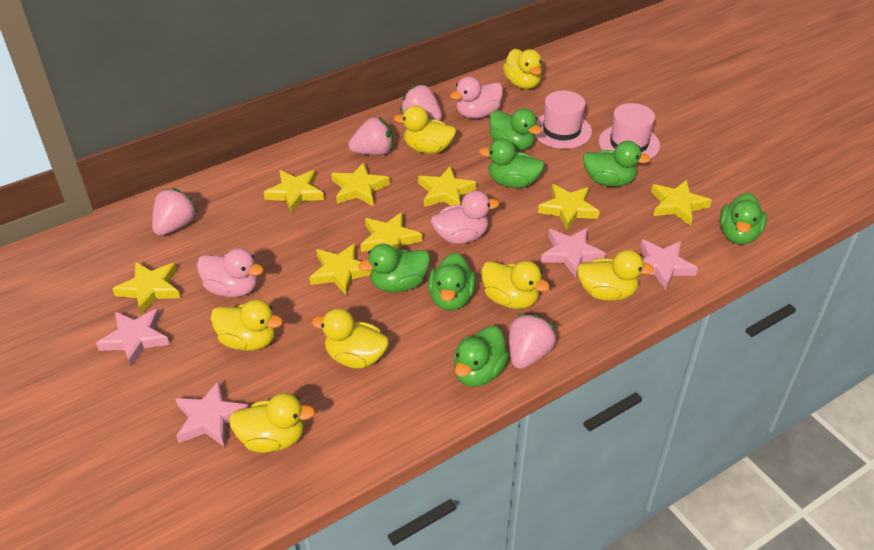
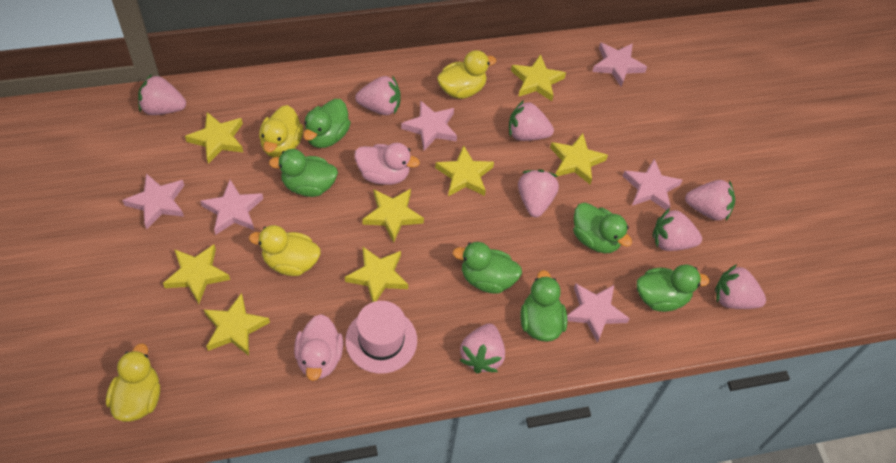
green duck: [359,244,430,293] [428,253,476,311] [454,326,509,387] [479,138,545,188] [489,108,542,151] [583,141,651,187] [720,193,767,245] = 7 -> [269,149,338,197] [303,99,351,148] [453,242,522,294] [521,270,567,342] [573,203,632,253] [637,264,710,312] = 6
pink duck: [197,248,264,297] [431,191,499,244] [450,77,503,119] = 3 -> [294,314,343,381] [354,143,420,185] = 2
pink hat: [535,90,592,149] [599,103,660,159] = 2 -> [345,301,417,374] = 1
pink star: [96,308,170,367] [175,381,249,447] [541,228,605,277] [640,240,698,290] = 4 -> [122,173,184,229] [200,180,263,235] [401,100,457,150] [567,284,630,343] [592,42,647,87] [623,159,682,210] = 6
pink strawberry: [152,188,199,236] [348,116,393,155] [400,84,442,121] [509,313,556,369] = 4 -> [138,74,186,115] [355,75,401,115] [459,323,505,373] [509,100,554,141] [518,170,559,217] [652,208,702,251] [685,180,735,221] [715,264,766,309] = 8
yellow duck: [210,299,283,351] [229,393,315,453] [312,308,389,369] [394,106,456,154] [481,261,550,309] [503,49,542,89] [577,250,654,301] = 7 -> [106,343,160,422] [249,225,321,276] [259,105,304,158] [437,50,496,99] = 4

